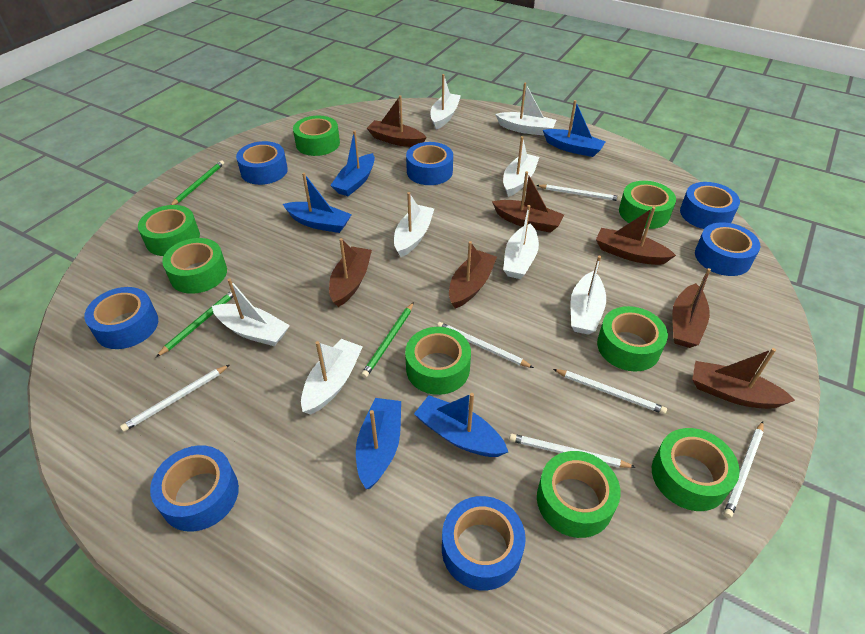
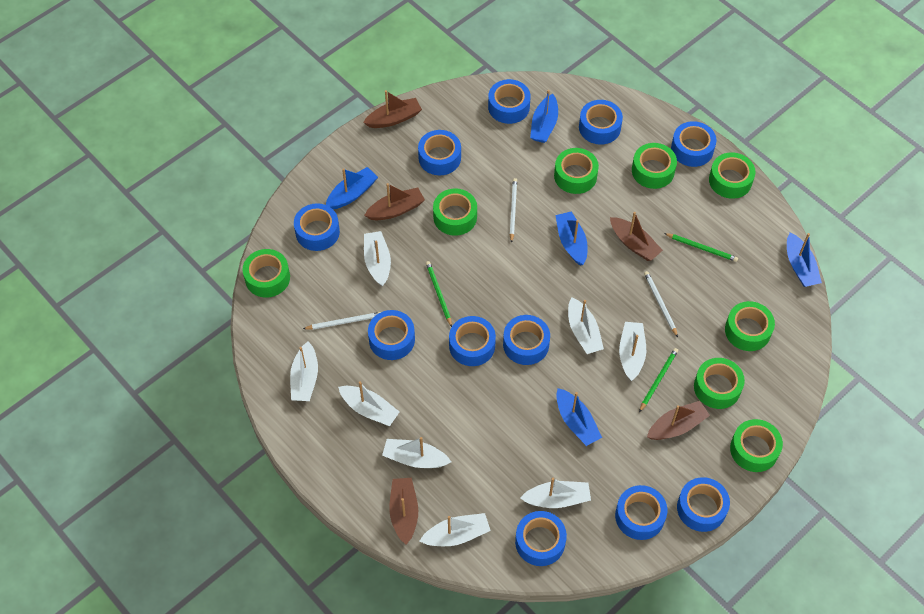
blue tape: [84,287,158,349] [150,445,239,532] [236,141,288,185] [406,142,453,185] [442,496,526,590] [680,182,740,229] [695,222,760,276] = 7 -> [294,203,340,251] [368,310,415,360] [418,130,461,175] [449,316,496,366] [488,79,531,124] [503,315,550,365] [515,511,567,566] [579,100,623,145] [615,485,667,540] [671,121,717,167] [677,477,730,532] = 11
brown boat: [329,238,372,307] [367,95,427,147] [449,241,497,308] [492,171,564,233] [596,207,676,265] [672,268,711,348] [692,348,795,409] = 7 -> [363,90,422,128] [364,183,425,220] [390,478,418,545] [610,212,663,261] [647,401,710,440] = 5
white pencil: [120,365,229,432] [437,322,534,368] [509,434,636,468] [536,184,622,201] [553,369,667,414] [724,421,764,518] = 6 -> [303,312,381,330] [510,178,517,243] [644,271,678,337] = 3

